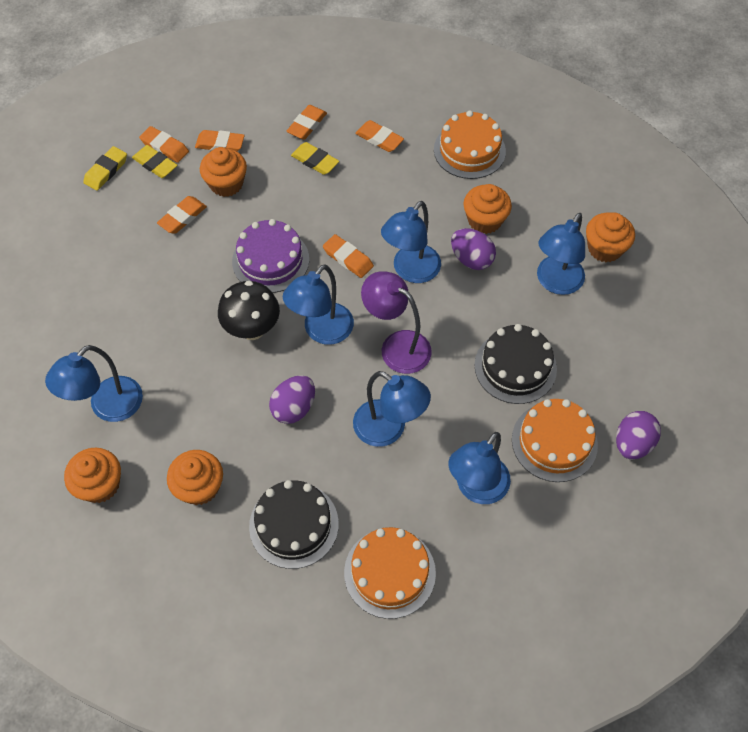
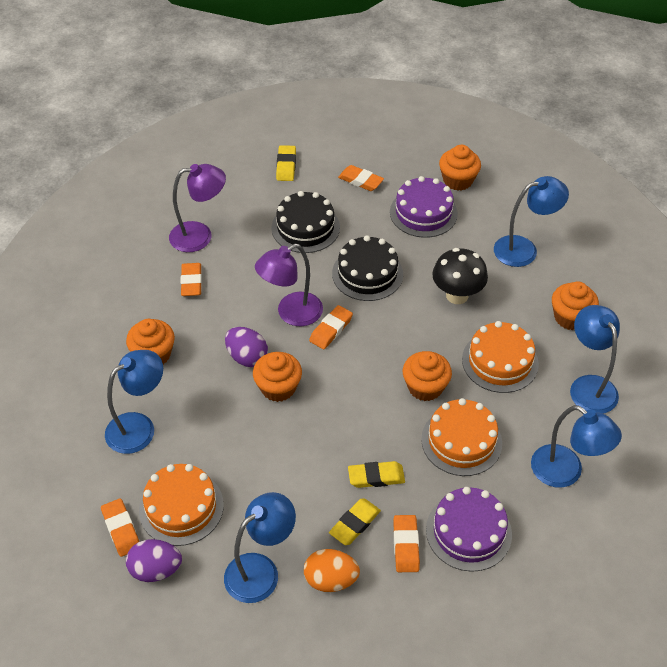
blue lamp: [45,345,143,422] [283,264,354,345] [353,371,431,447] [381,201,441,283] [448,432,511,504] [537,213,585,295] = 6 -> [105,350,163,454] [224,492,296,603] [494,176,569,267] [531,405,622,488] [570,305,620,414] = 5
orange egg: none = 0 -> [304,549,360,592] = 1
orange eraser: [139,126,189,163] [157,196,207,234] [195,130,245,151] [286,105,327,140] [323,234,374,278] [355,120,404,152] = 6 -> [101,498,139,557] [181,263,202,296] [309,305,353,349] [338,165,384,191] [394,515,420,572] = 5
purple cake: [232,219,309,293] = 1 -> [390,176,458,238] [426,487,512,572] = 2
purple egg: [269,375,315,424] [451,228,496,270] [616,411,661,460] = 3 -> [126,539,182,582] [225,327,268,367] = 2
purple lamp: [361,271,432,374] = 1 -> [169,164,226,252] [255,244,323,326] = 2

